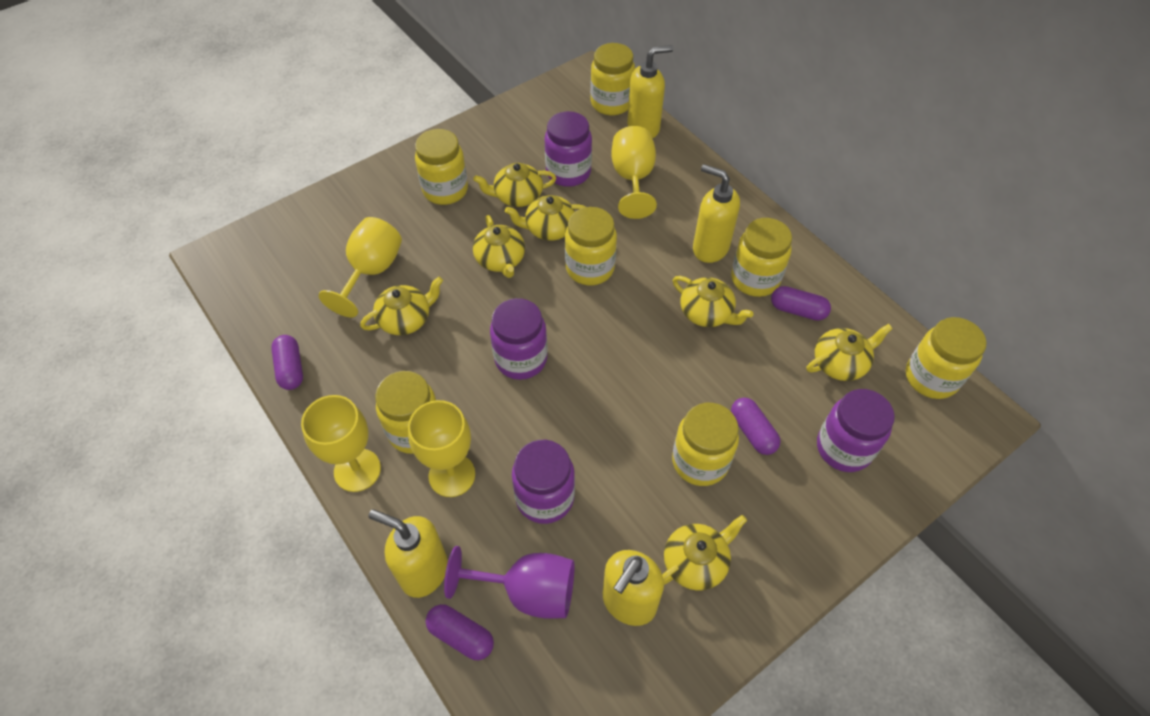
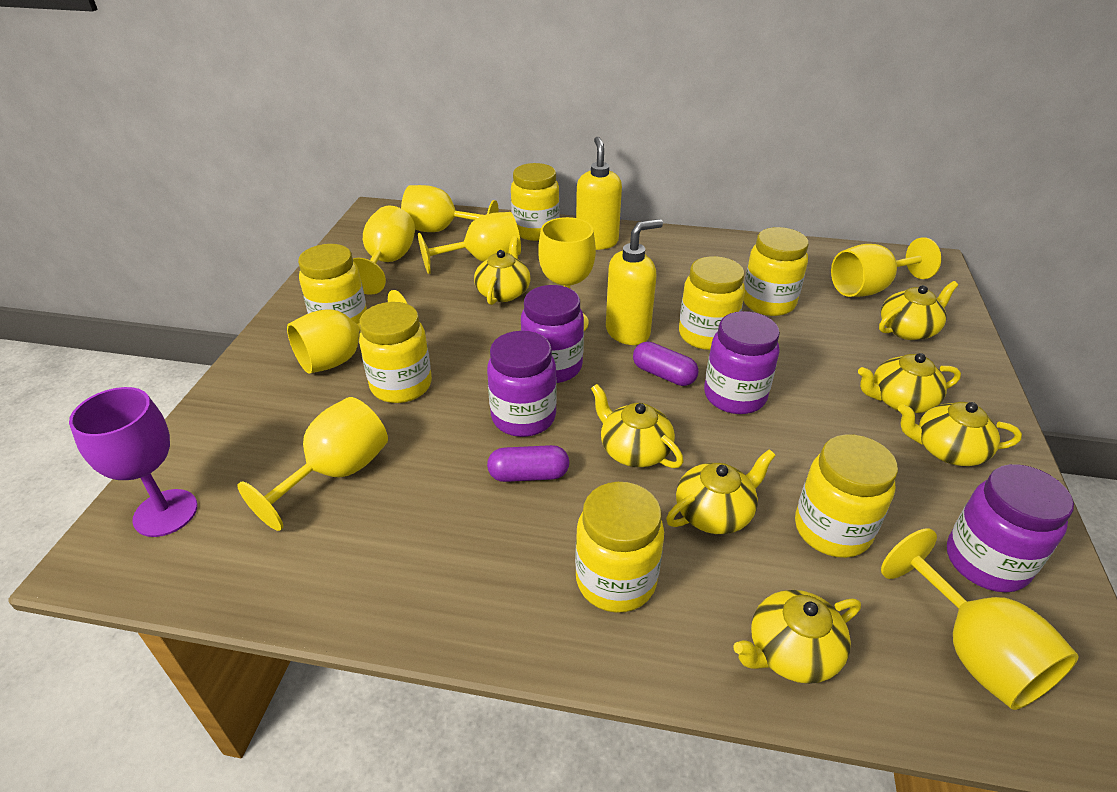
purple capsule: [271,335,303,390] [426,604,494,660] [731,397,781,455] [771,286,831,321] = 4 -> [487,445,569,482] [633,342,698,386] = 2
yellow goblet: [301,395,381,492] [318,217,402,317] [408,400,475,497] [611,126,657,219] = 4 -> [237,397,388,531] [287,290,407,374] [353,206,415,295] [401,185,499,232] [418,212,521,274] [538,217,596,331] [831,237,941,297] [881,528,1079,710] = 8
yellow soap dispenser: [368,509,448,598] [603,550,664,626] [627,45,673,138] [693,164,740,263] = 4 -> [576,137,622,250] [606,219,663,345] = 2

